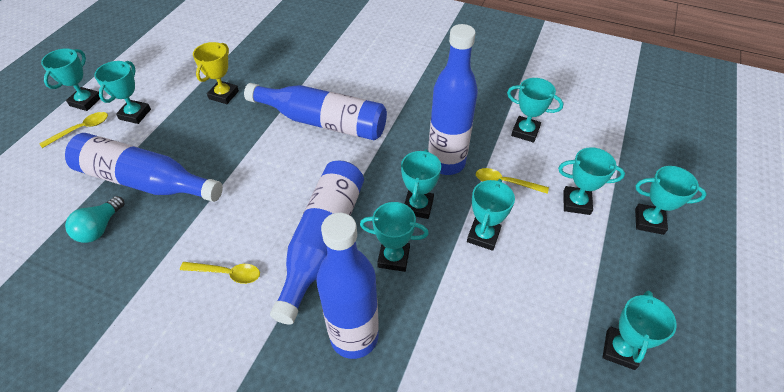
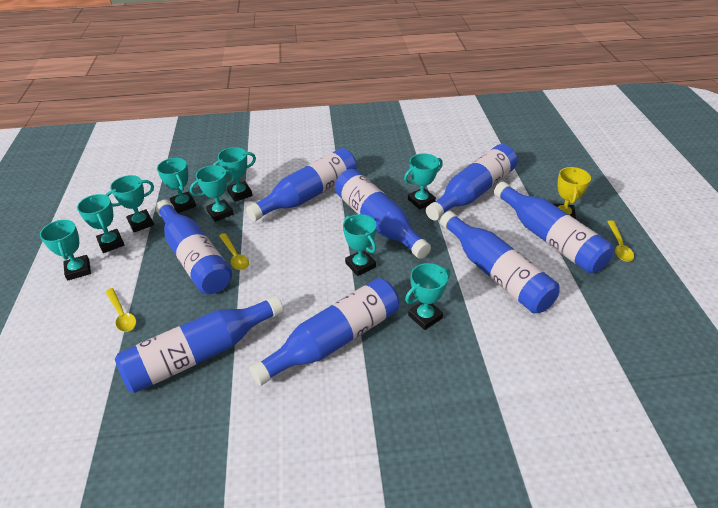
blue bottle: [65,133,223,202] [244,83,387,140] [270,161,364,325] [316,213,379,359] [428,24,478,175] = 5 -> [115,295,284,393] [155,200,232,294] [246,148,357,221] [249,278,399,386] [335,169,431,259] [426,144,517,221] [440,211,560,313] [494,182,614,273] = 8
turquoise light bulb: [65,196,125,243] = 1 -> none = 0

